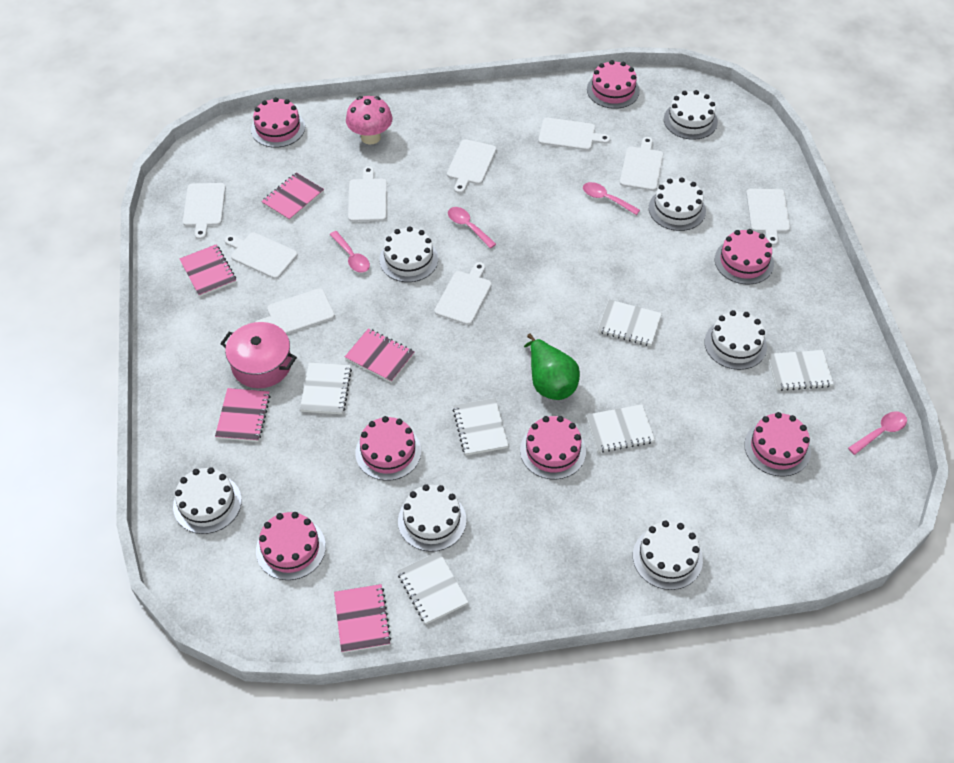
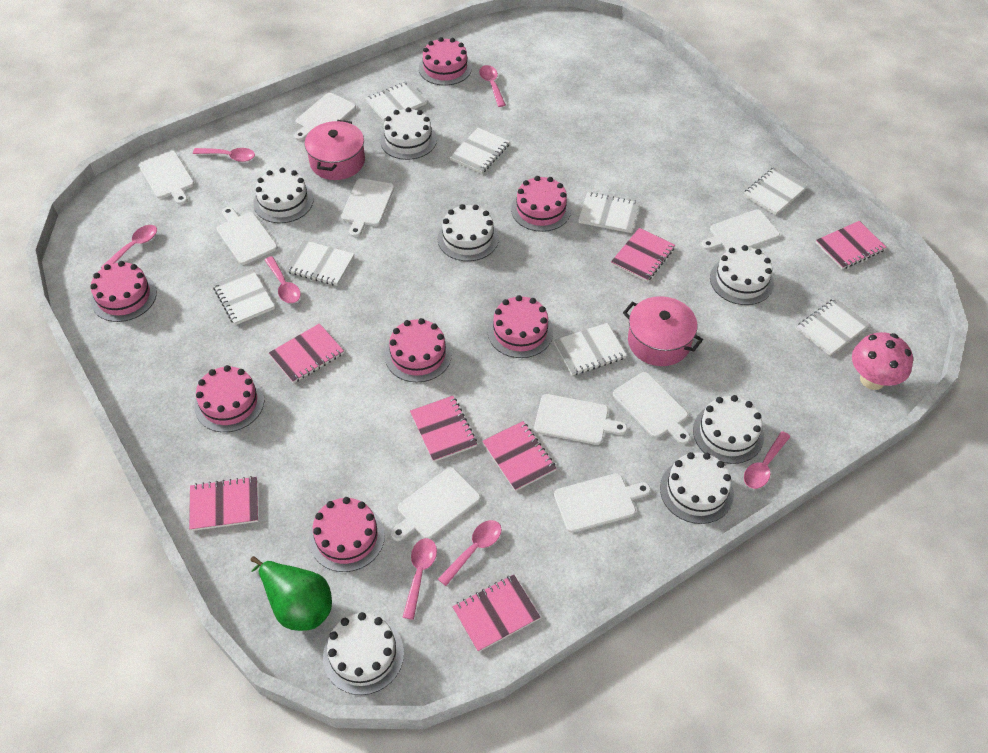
pink notebook: [179,245,236,297] [215,388,271,442] [261,172,324,221] [334,584,392,653] [345,328,414,383] = 5 -> [189,476,258,531] [269,323,344,383] [410,396,477,462] [452,575,540,652] [482,421,557,491] [611,228,675,282] [816,221,887,269] = 7
pink pot: [220,322,297,388] = 1 -> [305,120,365,180] [623,296,703,366] = 2
pink spoon: [330,231,370,273] [448,207,496,249] [583,182,640,215] [848,412,907,455] = 4 -> [101,225,157,268] [193,148,255,162] [265,256,301,303] [402,538,437,620] [438,520,501,586] [479,65,506,107] [744,431,790,489] = 7
white notebook: [300,363,352,414] [397,551,468,624] [453,398,508,456] [586,404,655,453] [598,299,662,346] [767,350,834,391] = 6 -> [213,268,275,325] [285,240,354,286] [365,81,427,122] [450,128,510,174] [553,323,627,376] [578,192,640,233] [744,166,808,215] [797,298,870,356] = 8

